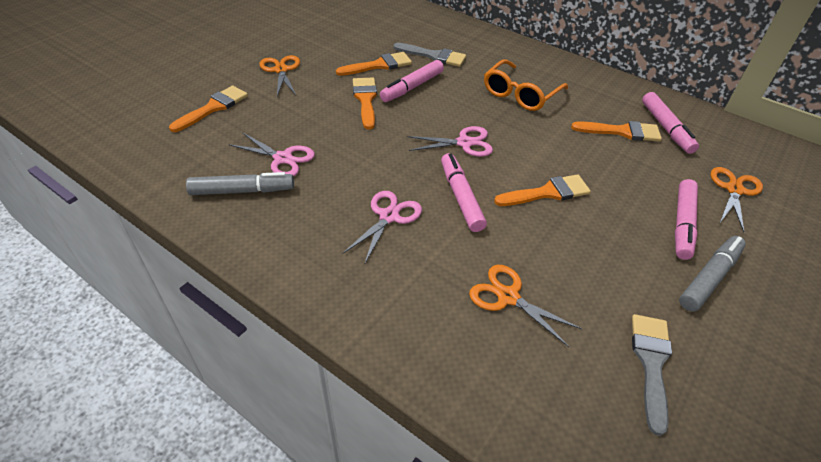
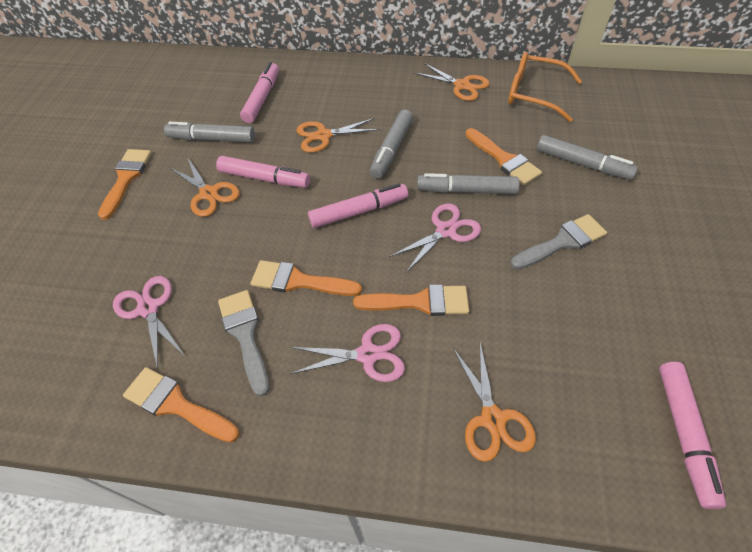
grey marker: [186,172,294,195] [679,236,746,312] = 2 -> [164,122,255,143] [370,110,413,179] [417,173,520,194] [537,135,638,180] = 4
orange scissors: [259,55,300,96] [469,265,582,347] [710,167,763,232] = 3 -> [169,157,240,217] [296,118,380,153] [414,63,490,101] [453,343,536,462] = 4

